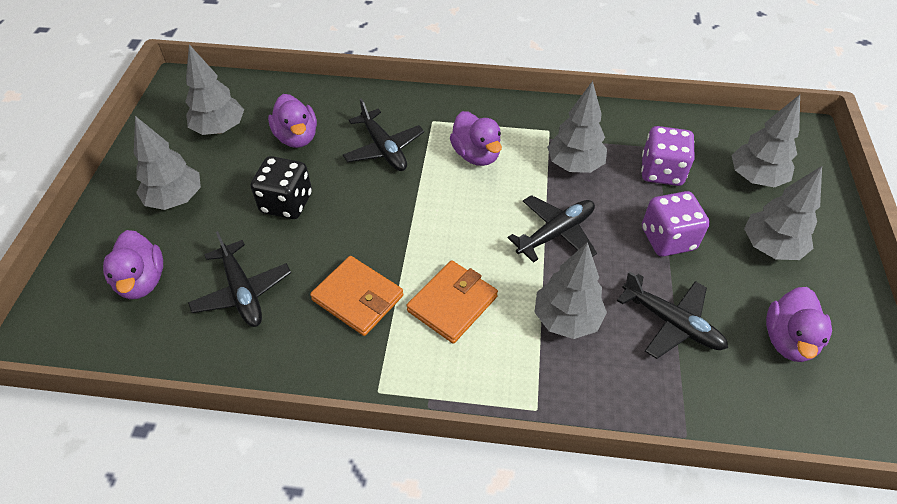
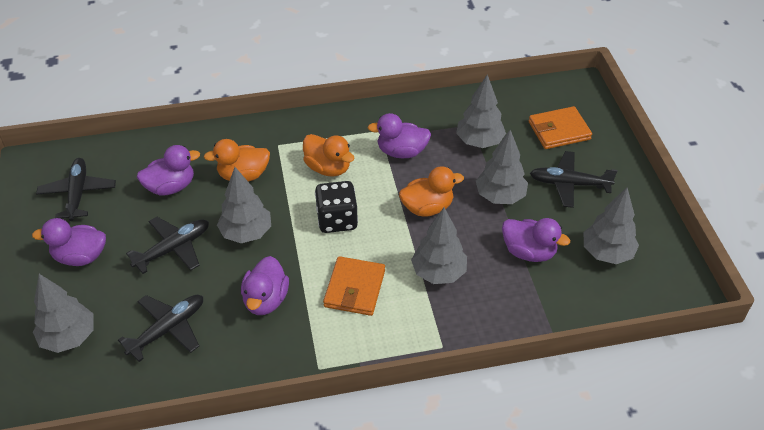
orange duck: none = 0 -> [204,139,270,182] [303,134,355,177] [399,166,464,217] = 3
purple dice: [641,126,695,186] [642,191,710,256] = 2 -> none = 0
purple duck: [103,230,163,299] [268,94,317,148] [450,111,502,166] [766,287,832,362] = 4 -> [32,218,106,266] [137,145,200,195] [241,256,289,315] [367,113,431,158] [502,218,570,262] = 5

